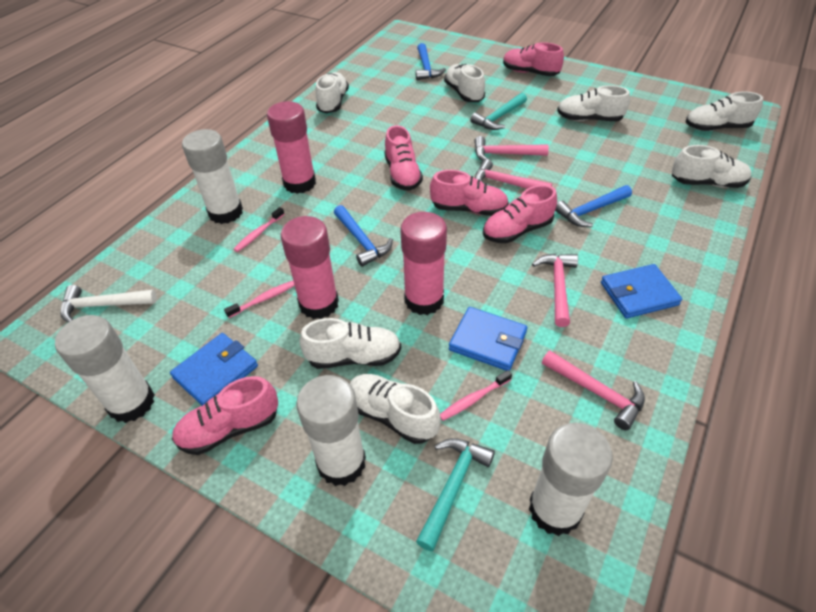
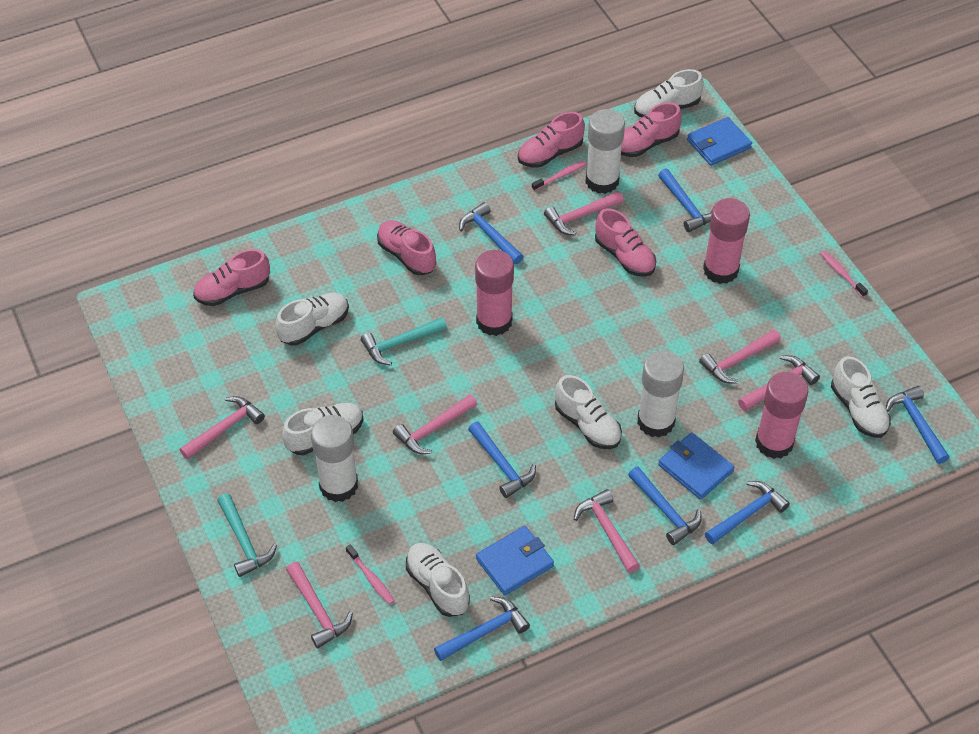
blue hammer: [334,205,393,267] [416,43,446,80] [555,185,632,227] = 3 -> [434,597,530,661] [459,202,524,264] [468,422,536,498] [628,467,702,545] [658,168,712,232] [705,481,790,545] [886,386,949,464] = 7
pink hammer: [474,136,549,161] [475,159,552,189] [532,254,578,327] [542,350,645,430] = 4 -> [180,396,265,460] [286,562,353,648] [393,394,477,454] [544,191,624,235] [574,489,640,573] [699,329,781,383] [738,355,820,411] = 7
white glue stick: [55,315,155,423] [182,129,243,224] [296,375,366,486] [529,423,613,536] = 4 -> [311,415,358,502] [585,109,625,194] [637,351,684,437] = 3
white hammer: [60,285,157,322] = 1 -> none = 0
white shoe: [299,318,401,369] [315,72,349,113] [350,374,441,444] [444,64,485,102] [557,85,630,121] [672,145,752,188] [685,92,763,131] = 7 -> [275,293,349,346] [282,403,363,455] [406,543,470,617] [555,375,622,449] [634,69,704,118] [831,356,891,438] = 6

